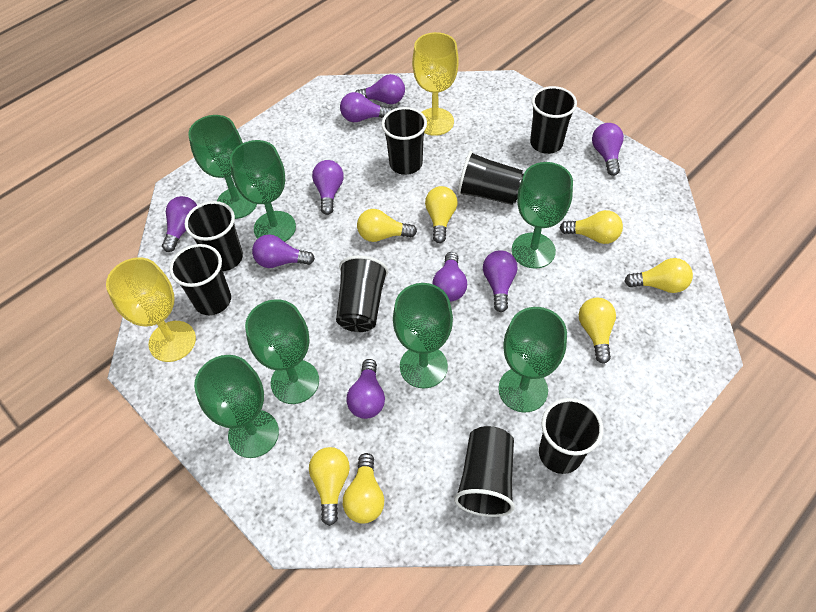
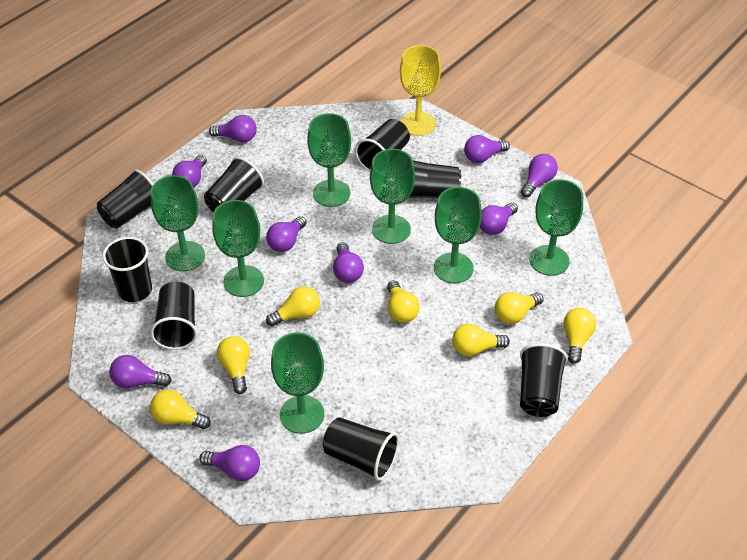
yellow goblet: [106,257,196,362] [412,32,459,136] = 2 -> [400,45,441,136] = 1

